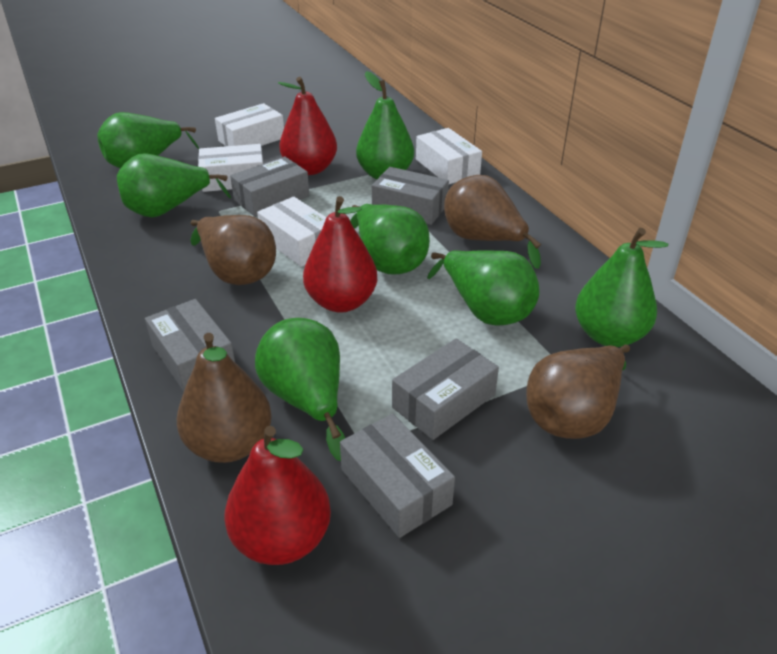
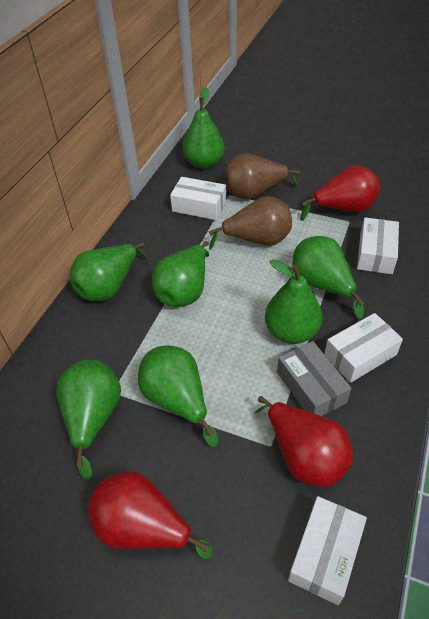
brown pear: [177,333,272,463] [190,215,276,285] [444,175,541,269] [526,344,630,439] = 4 -> [209,196,292,250] [225,153,300,200] = 2
grey box: [145,299,235,391] [230,156,309,217] [340,414,455,538] [372,167,449,225] [392,339,499,440] = 5 -> [277,341,352,416] = 1

